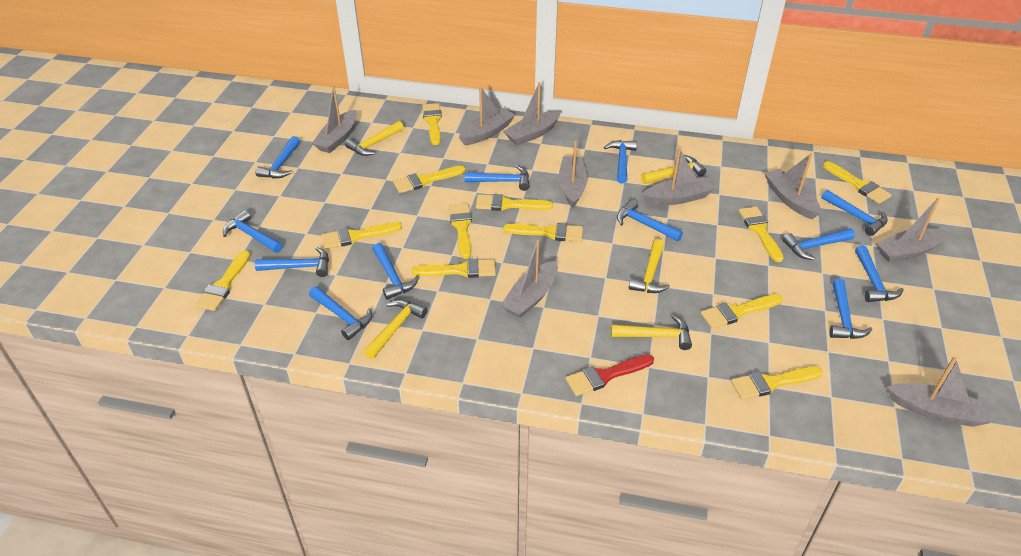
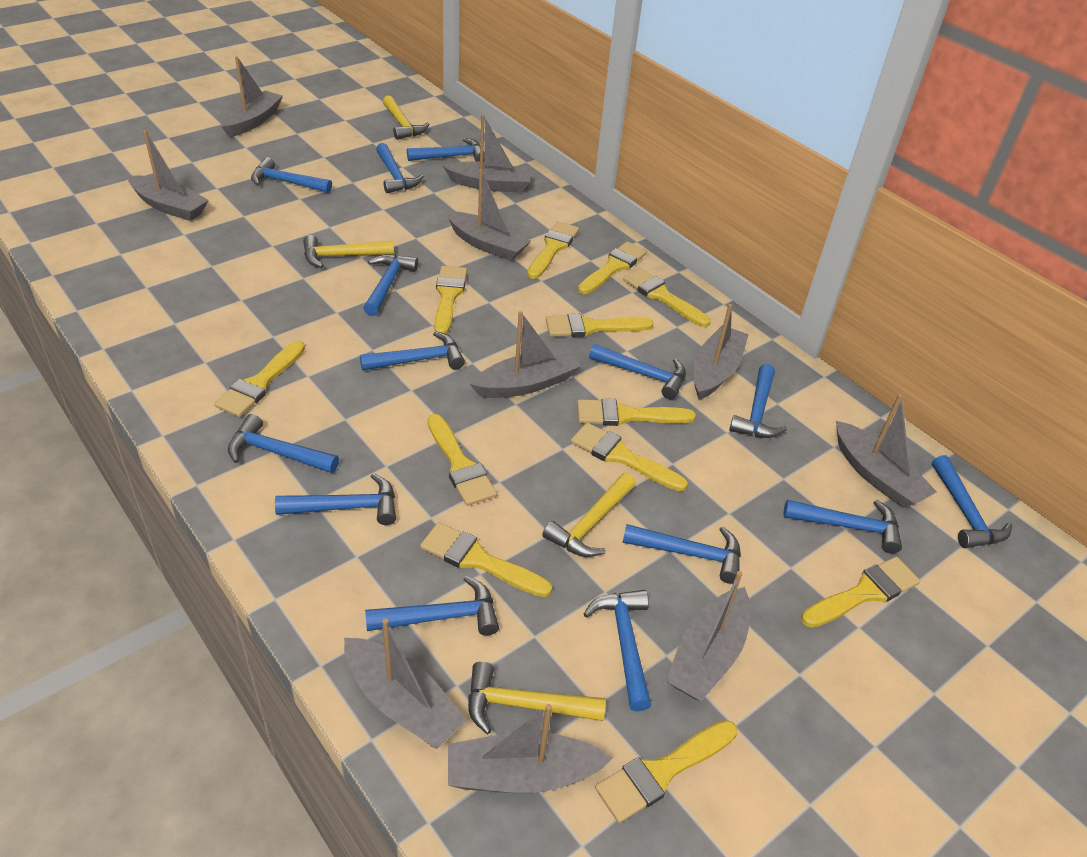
blue hammer: [223,210,283,253] [255,136,300,179] [255,247,329,277] [309,286,372,340] [372,243,419,300] [465,165,529,191] [604,140,637,184] [617,199,683,241] [782,228,855,260] [821,190,888,236] [829,279,872,339] [855,245,904,302] = 12 -> [228,414,339,473] [251,157,332,193] [275,473,396,525] [360,331,465,371] [363,254,418,316] [365,576,499,636] [376,143,424,193] [407,138,484,162] [584,590,651,711] [589,344,686,399] [623,524,741,584] [729,364,787,438] [783,500,902,554] [932,455,1012,548] = 14
grey boat: [312,85,357,153] [459,86,515,145] [501,240,557,318] [503,82,561,145] [559,141,587,207] [642,148,715,205] [765,153,821,219] [876,198,948,262] [887,357,990,427] = 9 -> [128,130,209,221] [221,56,283,137] [344,618,467,749] [442,115,532,193] [446,169,531,261] [448,704,613,793] [470,311,581,398] [666,571,750,701] [693,304,749,400] [836,394,937,508] = 10
red brush: [566,354,654,396] = 1 -> none = 0
yellow hammer: [345,121,404,156] [364,299,427,359] [611,315,692,350] [629,239,670,293] [641,155,707,184] = 5 -> [303,235,394,268] [383,95,430,140] [468,661,606,734] [542,473,636,557] = 4

